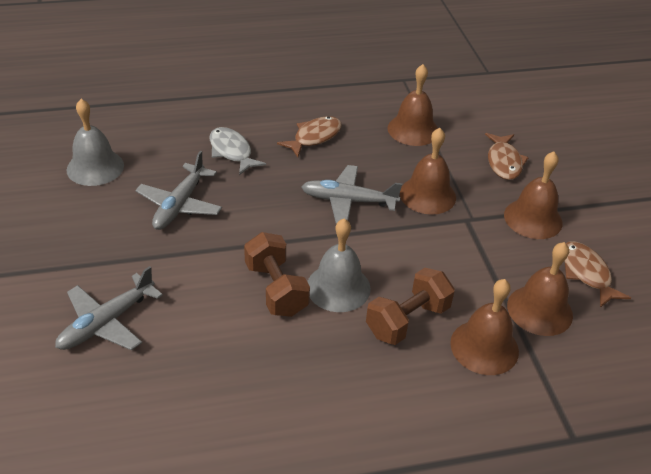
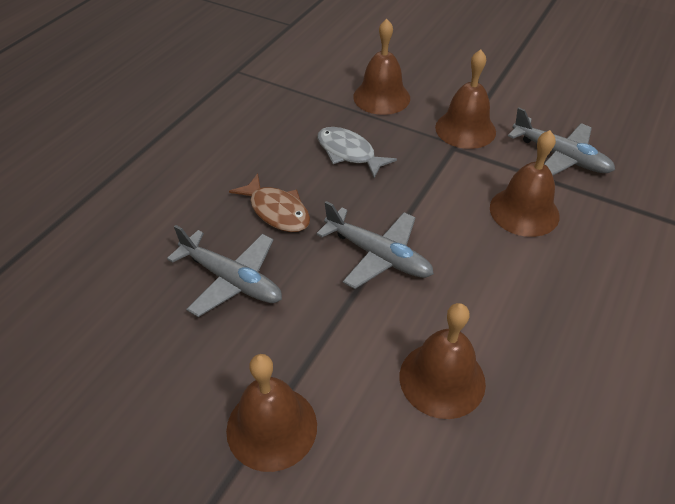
brown dumbbell: [244,232,310,317] [366,268,455,345] = 2 -> none = 0
brown fish: [277,116,342,157] [485,133,529,180] [564,241,631,308] = 3 -> [229,173,310,232] = 1
grey bell: [67,99,124,186] [307,219,371,312] = 2 -> none = 0

